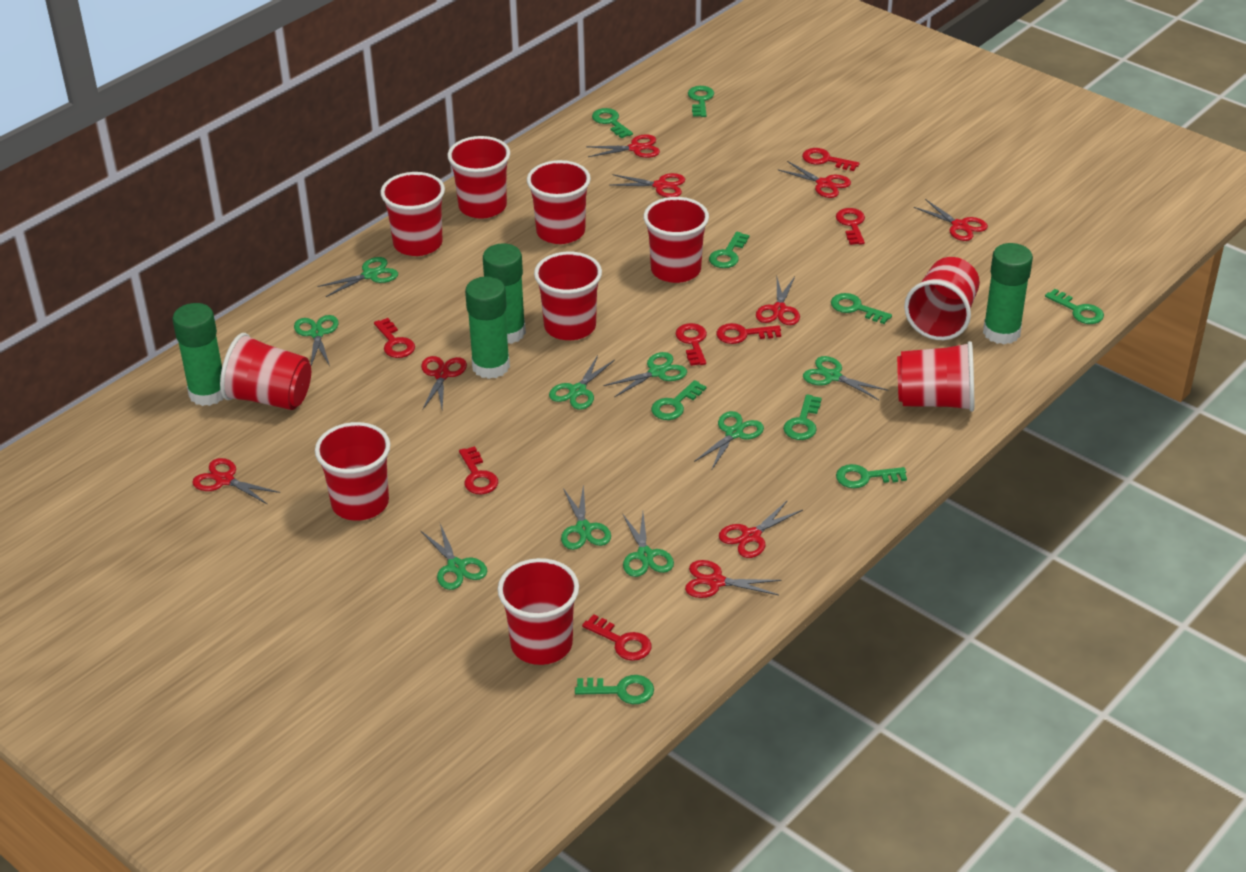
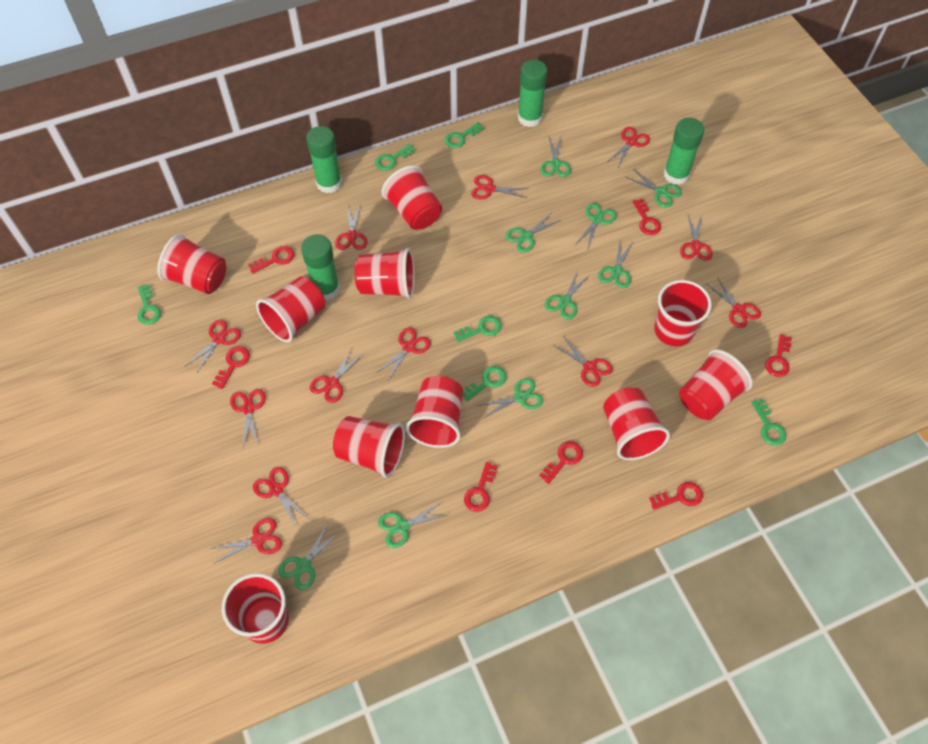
green key: [575,675,654,704] [592,108,633,138] [651,380,707,420] [688,86,714,117] [709,232,749,268] [783,394,822,440] [831,293,892,324] [836,464,907,488] [1045,289,1104,324] = 9 -> [137,284,161,325] [375,144,416,171] [444,122,484,148] [454,316,502,342] [463,366,507,402] [751,399,786,446] = 6
red scissors: [192,458,280,505] [421,356,467,410] [586,134,660,158] [610,173,685,197] [685,560,781,598] [719,500,803,558] [756,277,800,325] [777,161,851,198] [914,199,988,241] = 9 -> [185,320,241,374] [209,518,282,564] [230,389,266,447] [253,467,308,527] [310,348,364,403] [335,205,367,250] [376,327,431,380] [471,175,529,200] [553,336,613,387] [607,127,650,167] [680,215,713,261] [707,277,761,328] = 12

